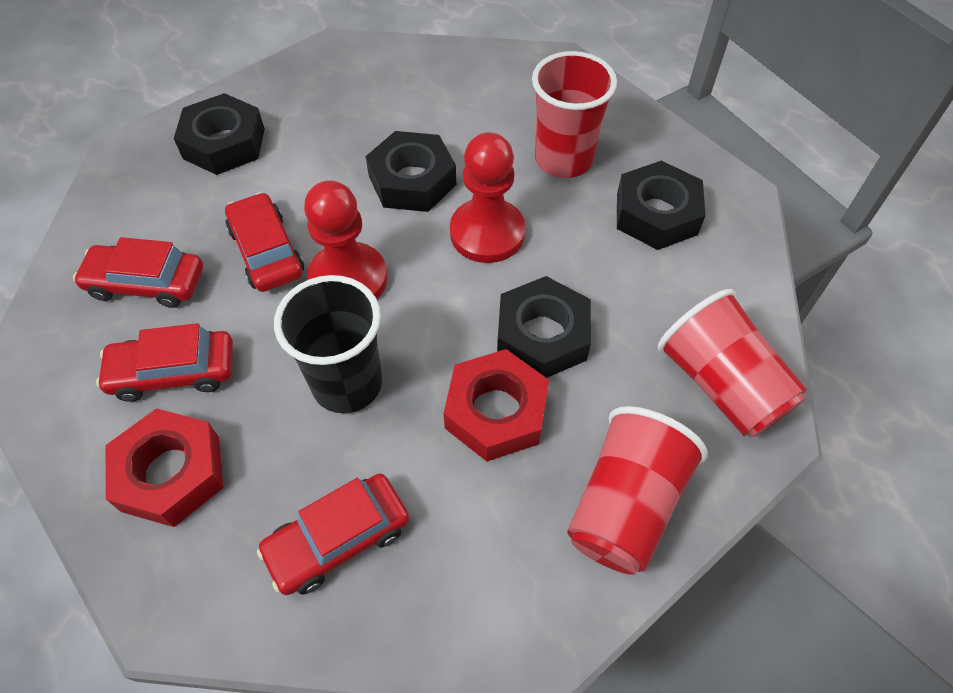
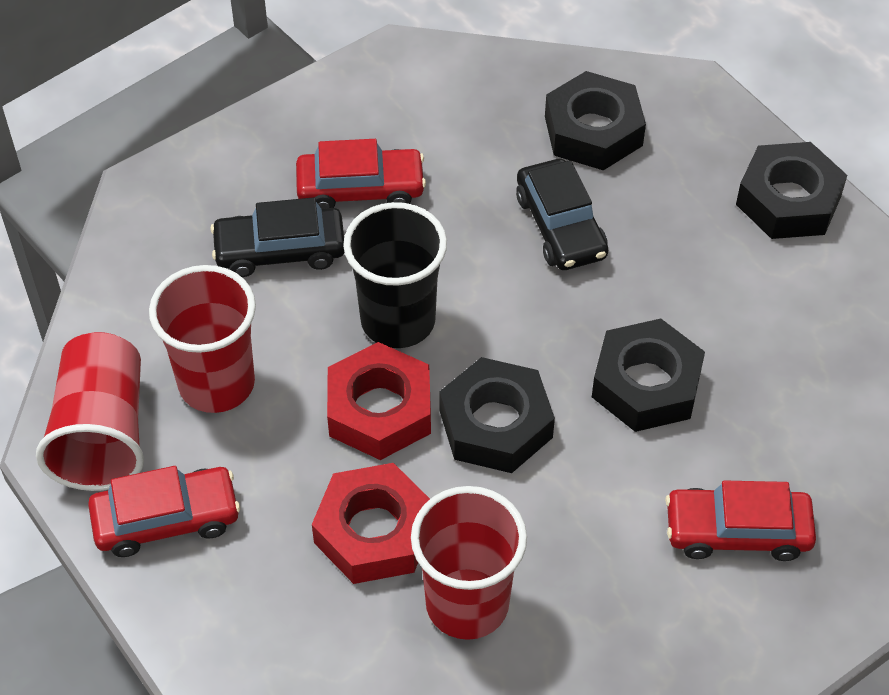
black car: none = 0 -> [210,197,344,277] [516,159,608,270] = 2
red car: [73,237,203,308] [96,323,233,402] [225,192,304,292] [257,474,409,595] = 4 -> [88,466,240,557] [296,139,426,209] [665,480,816,561] = 3
red pawn: [304,180,387,299] [450,132,525,263] = 2 -> none = 0

